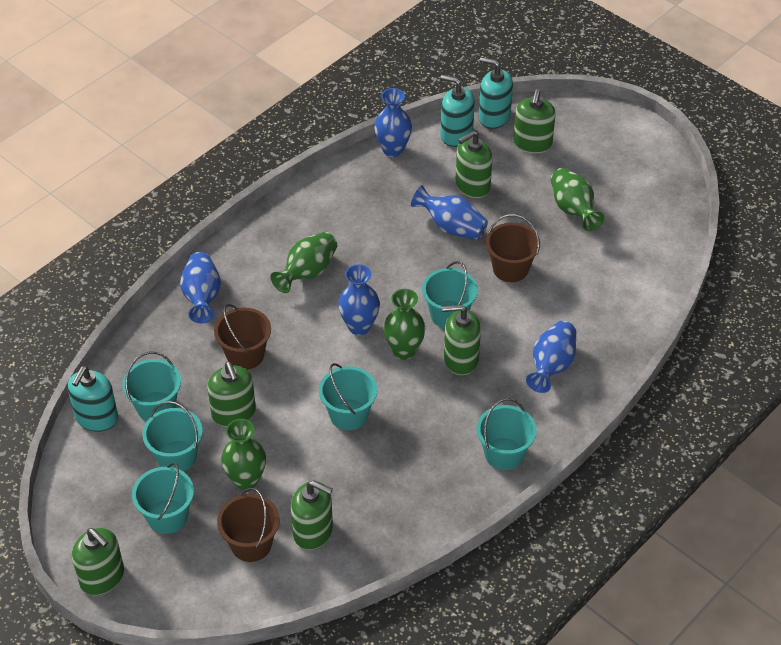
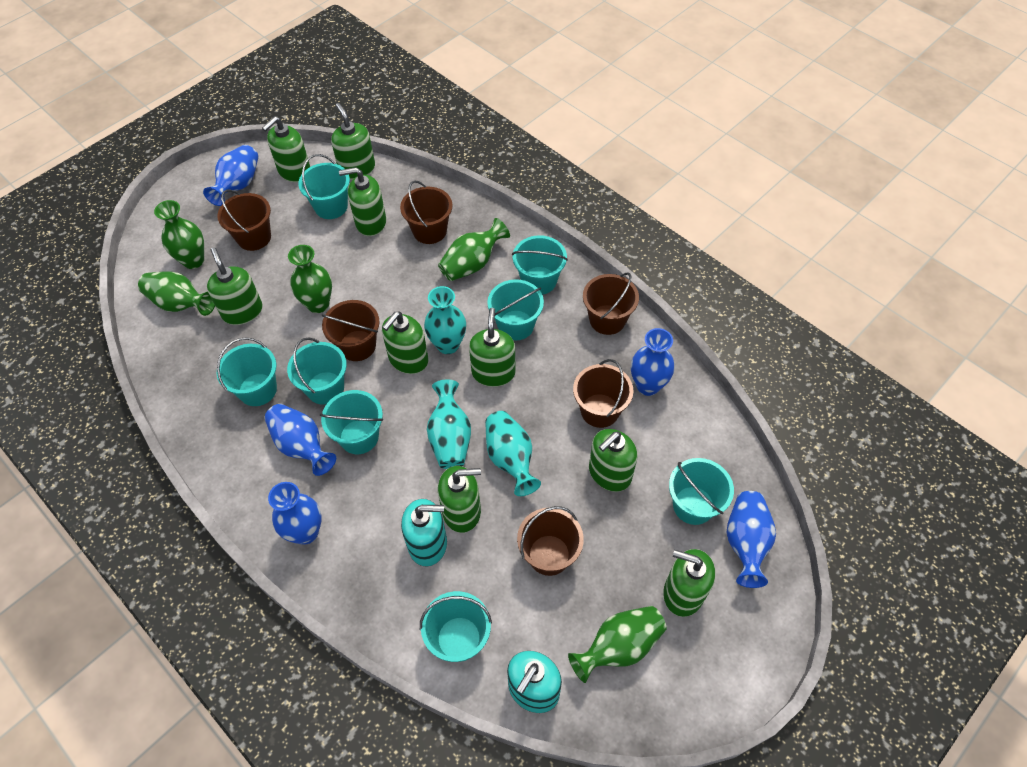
brown bucket: [214,304,271,370] [217,488,280,562] [486,214,540,282] = 3 -> [217,190,271,251] [321,300,380,361] [400,180,453,244] [517,506,584,576] [573,359,633,428] [583,272,639,335] = 6
green soap dispenser: [72,528,124,595] [207,362,256,427] [291,480,333,550] [442,304,481,375] [455,131,493,198] [513,89,556,154] = 6 -> [207,247,263,325] [262,116,310,182] [331,103,375,180] [339,167,386,236] [382,312,428,374] [438,466,481,533] [469,308,516,387] [589,429,638,492] [663,549,715,617] = 9
green vase: [221,419,266,490] [271,232,337,293] [383,289,425,360] [551,168,604,231] = 4 -> [138,271,215,316] [154,200,204,269] [288,245,332,313] [438,218,510,281] [568,606,667,683] = 5
turquoise bucket: [122,352,181,421] [132,462,194,534] [142,401,203,472] [319,363,378,430] [422,261,478,329] [477,398,537,470] = 6 -> [217,337,277,406] [287,337,347,405] [298,154,350,219] [320,390,383,454] [420,591,492,662] [487,279,544,340] [512,235,568,295] [669,458,734,525] = 8
turquoise soap dispenser: [67,366,118,432] [440,75,475,147] [479,57,513,129] = 3 -> [401,499,447,566] [507,651,562,713] = 2
turquoise vase: none = 0 -> [424,286,466,354] [427,380,471,469] [485,411,541,496] = 3

